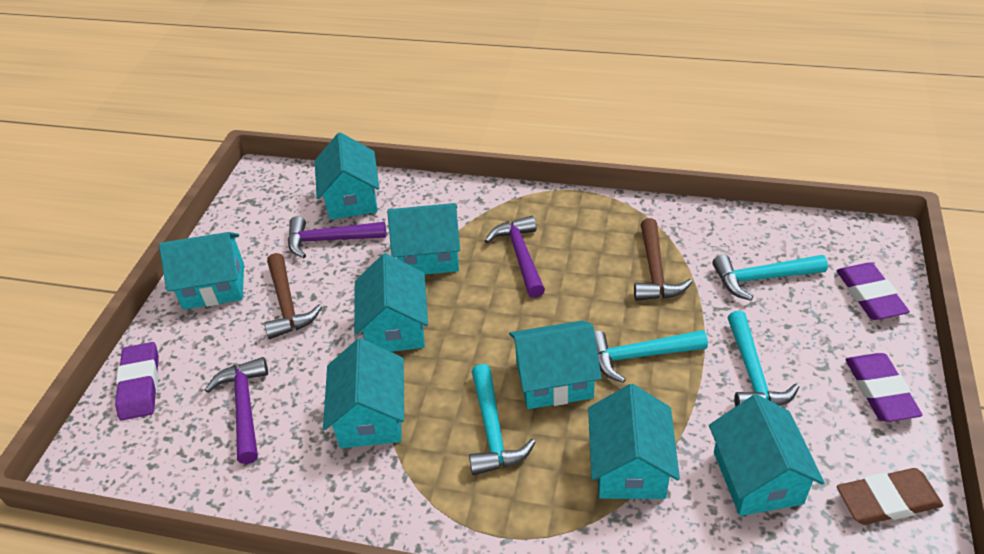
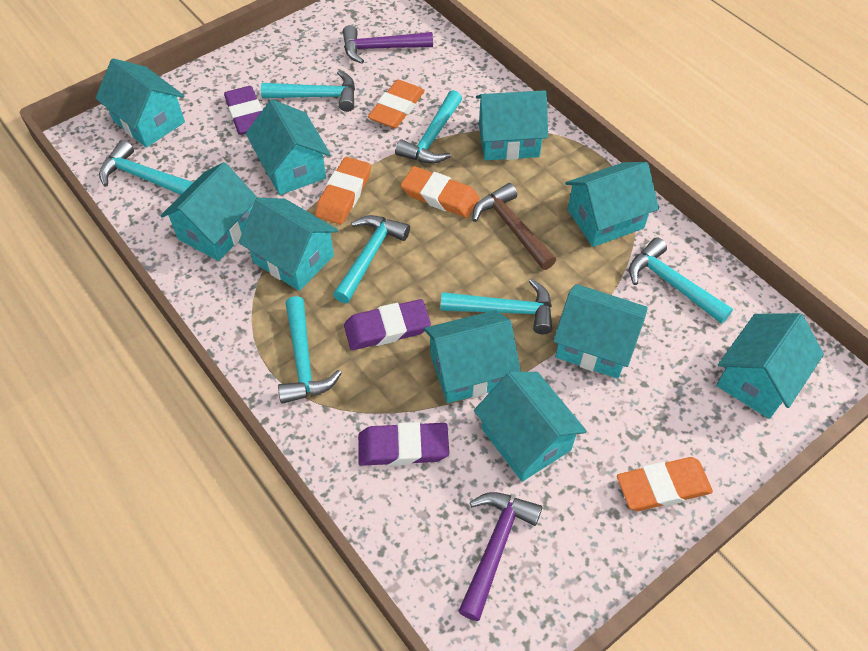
brown eraser: [837,468,943,525] = 1 -> none = 0
brown hammer: [264,253,322,339] [634,218,692,301] = 2 -> [472,183,556,270] = 1
orange eraser: none = 0 -> [315,157,371,225] [368,80,425,128] [401,166,479,218] [617,457,713,511] = 4
purple hammer: [205,357,268,464] [288,216,386,258] [485,216,545,298] = 3 -> [343,25,433,64] [458,492,543,621] = 2
turquoise hammer: [469,364,535,475] [594,330,708,383] [712,254,828,301] [727,311,799,407] = 4 -> [99,140,194,195] [261,70,355,112] [278,296,342,404] [333,215,410,303] [395,90,462,164] [441,279,552,334] [629,237,733,324] = 7
turquoise house: [159,232,244,310] [315,132,379,220] [323,338,404,448] [354,253,428,352] [387,203,460,275] [509,321,601,409] [588,384,680,499] [709,394,825,516] = 8 -> [95,58,185,148] [160,162,258,261] [239,198,338,291] [246,99,331,195] [424,310,521,403] [474,372,587,482] [476,90,548,160] [553,284,648,379] [565,162,659,247] [716,313,824,419] = 10

